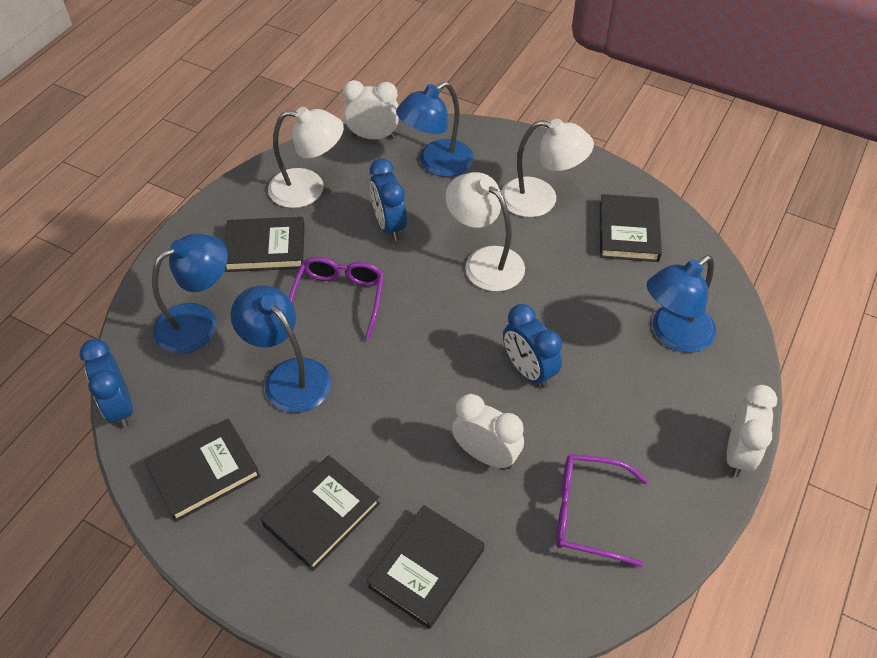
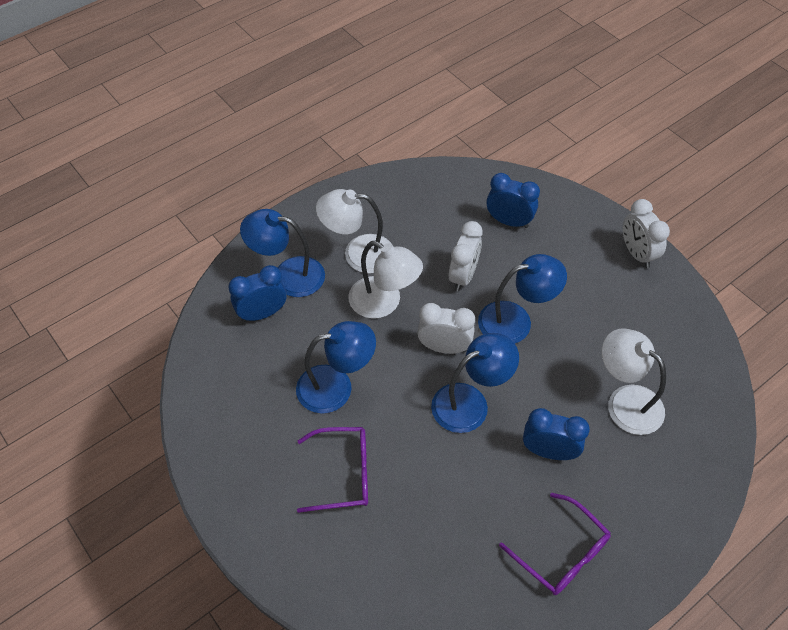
black book: [145,419,261,522] [225,217,305,272] [261,455,380,571] [367,505,485,629] [600,194,662,262] = 5 -> none = 0

